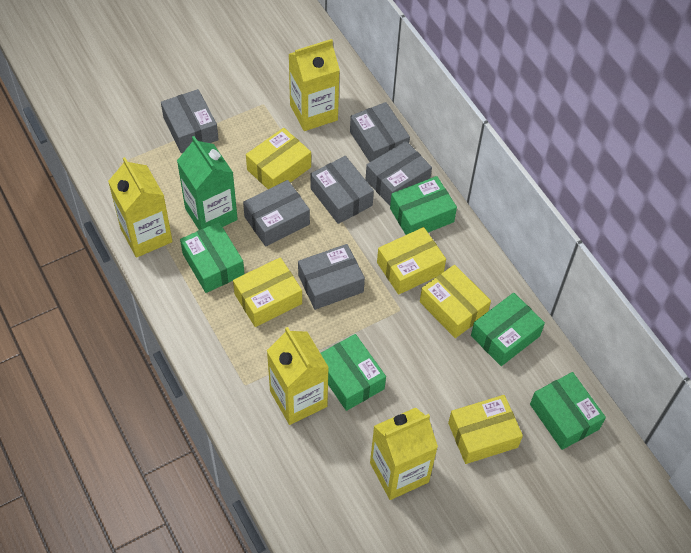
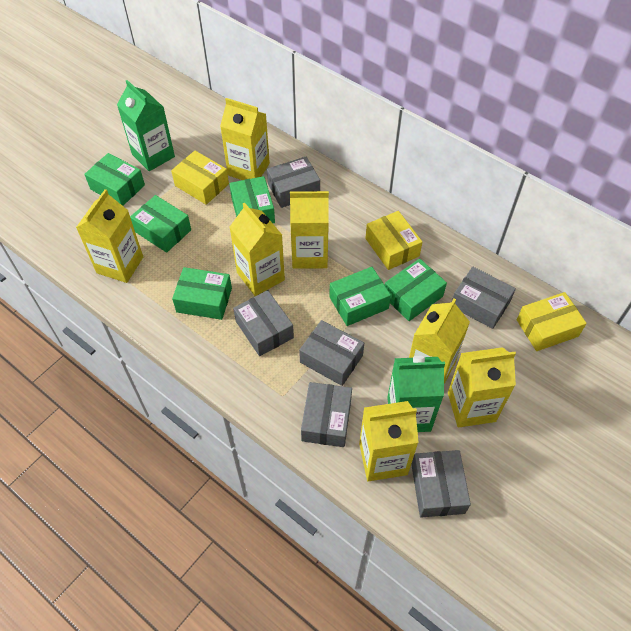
green box: [180,222,244,293] [321,334,386,411] [390,176,457,235] [471,293,545,366] [530,372,606,450] = 5 -> [84,153,145,206] [130,195,191,253] [172,267,232,320] [229,176,275,223] [329,267,391,326] [385,259,447,321] = 6
green carton: [177,136,238,230] = 1 -> [117,80,175,171] [387,356,445,432] = 2
yellow box: [233,257,302,327] [246,128,311,189] [377,227,446,295] [420,265,491,338] [448,395,523,464] = 5 -> [171,151,229,205] [365,211,422,270] [517,292,587,351] = 3
yellow carton: [108,157,173,258] [267,327,329,425] [289,39,340,131] [370,408,438,500] = 4 -> [76,189,143,283] [220,98,270,180] [230,202,285,296] [290,191,329,269] [359,401,419,481] [409,298,470,384] [448,347,516,428] = 7

